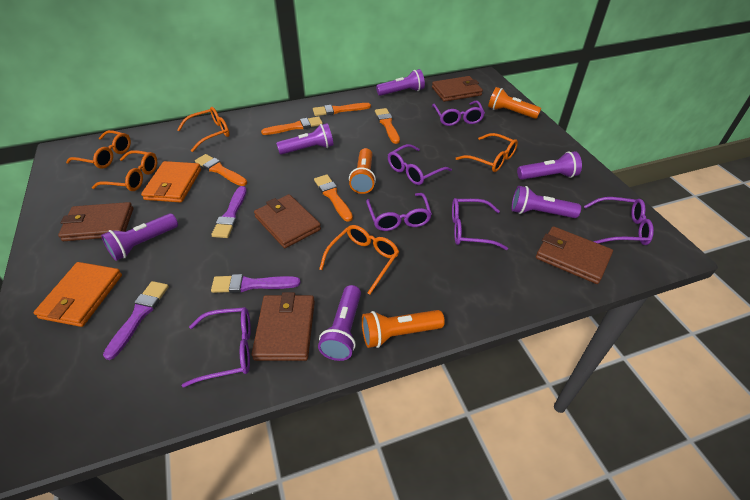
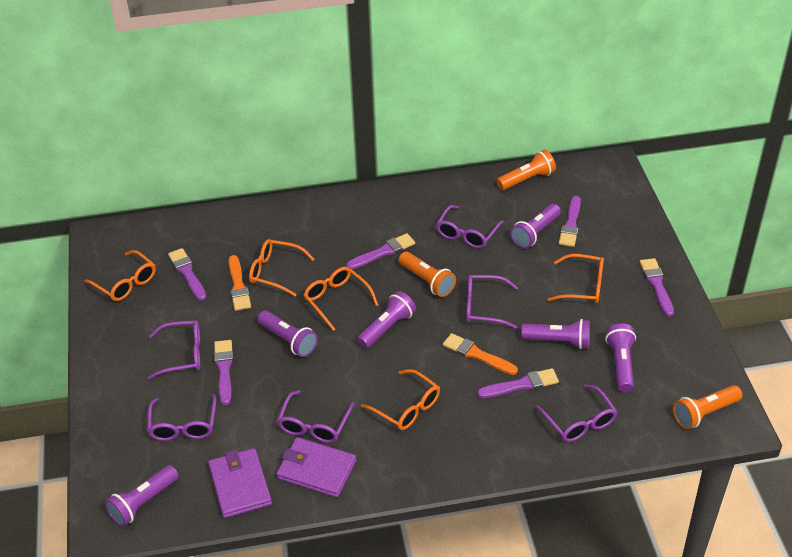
brown wallet: [58,202,133,241] [252,292,315,361] [254,194,321,248] [432,76,483,102] [536,226,613,284] = 5 -> none = 0
orange brush: [195,154,247,186] [261,116,323,135] [313,103,371,116] [314,175,353,222] [375,108,400,144] = 5 -> [229,255,251,311] [443,333,518,375] = 2
orange wallet: [34,262,122,327] [141,161,201,202] = 2 -> none = 0
purple brush: [103,281,169,360] [211,186,247,238] [211,274,300,293] = 3 -> [168,248,206,301] [214,340,233,405] [346,233,415,269] [477,368,559,398] [559,196,581,247] [640,258,674,317] = 6
purple wallet: none = 0 -> [208,448,272,518] [276,437,356,498] = 2

